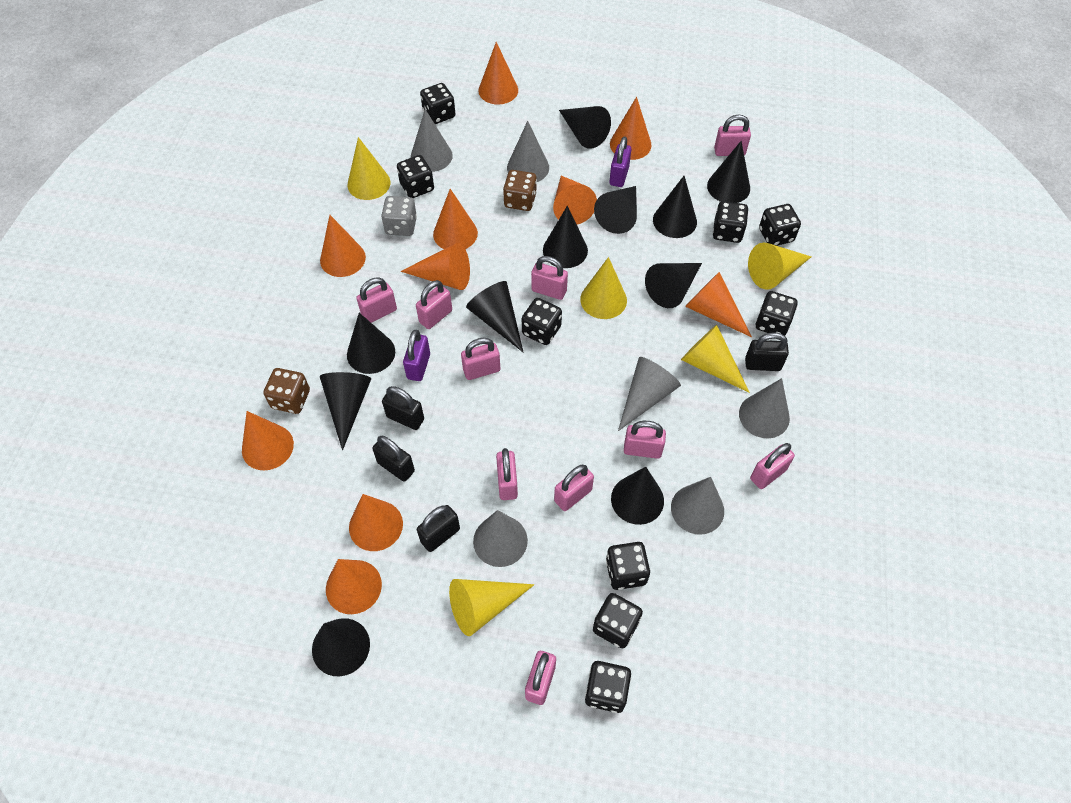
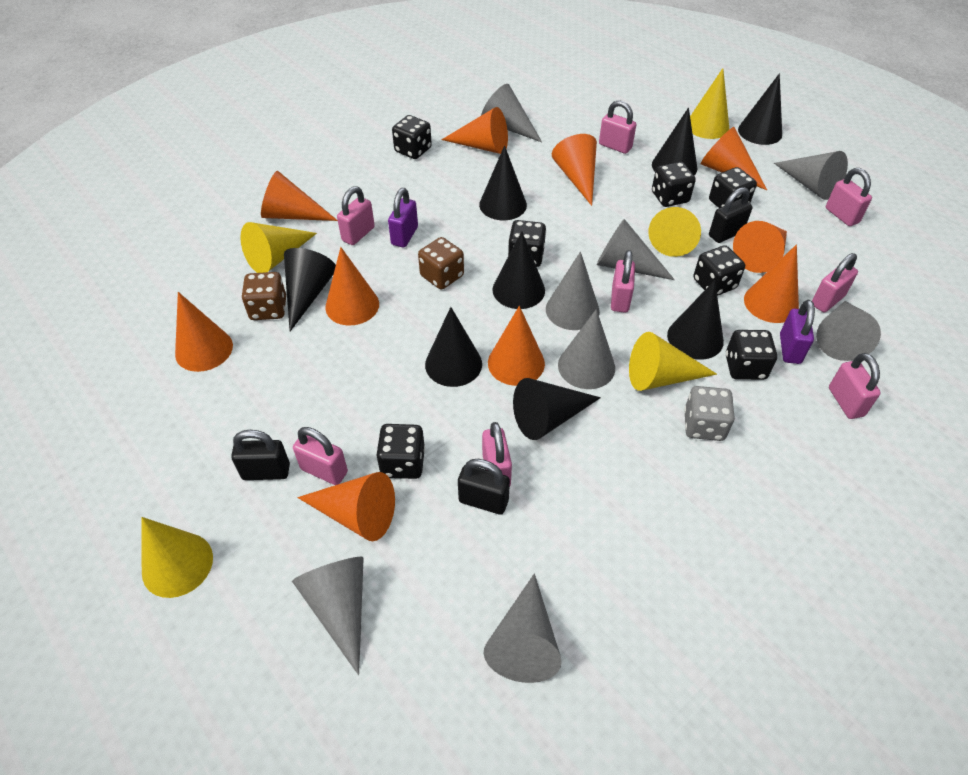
black cone: [312,618,370,676] [320,372,371,450] [347,313,395,374] [466,281,524,353] [543,206,588,268] [559,106,611,149] [594,186,637,234] [611,467,664,525] [645,263,702,308] [653,176,697,238] [707,141,750,203] = 11 -> [284,248,336,331] [425,307,482,387] [479,145,527,220] [493,231,545,309] [513,378,601,440] [652,107,697,175] [667,280,724,360] [738,73,782,145] = 8
black dice: [397,155,434,198] [420,83,455,124] [522,298,562,345] [585,661,631,713] [593,593,643,648] [606,542,650,590] [713,201,748,243] [756,291,798,335] [759,204,801,246] = 9 -> [376,424,425,479] [392,115,432,159] [508,220,546,267] [652,162,696,207] [693,245,745,296] [709,167,757,208] [726,330,777,380] = 7
black padlock: [372,435,415,482] [382,386,424,430] [417,505,460,552] [745,332,789,371] = 4 -> [231,430,290,480] [458,459,510,515] [709,187,752,243] = 3
grey cone: [411,109,453,172] [473,510,528,567] [507,121,549,182] [618,357,681,431] [671,477,724,535] [739,378,790,438] = 6 -> [292,557,364,675] [481,84,542,142] [484,574,562,683] [546,251,600,330] [558,309,615,389] [597,219,675,280] [774,151,848,200] [816,301,881,361] = 8
pink padlock: [356,278,397,323] [416,280,452,329] [461,338,500,380] [496,448,518,500] [525,651,556,705] [531,256,568,300] [554,465,594,511] [624,421,666,459] [714,115,751,156] [750,443,795,489] = 10 -> [293,427,348,485] [337,186,375,245] [482,422,512,486] [599,100,637,154] [611,250,635,313] [812,253,858,312] [826,168,872,226] [829,353,881,419] = 8

